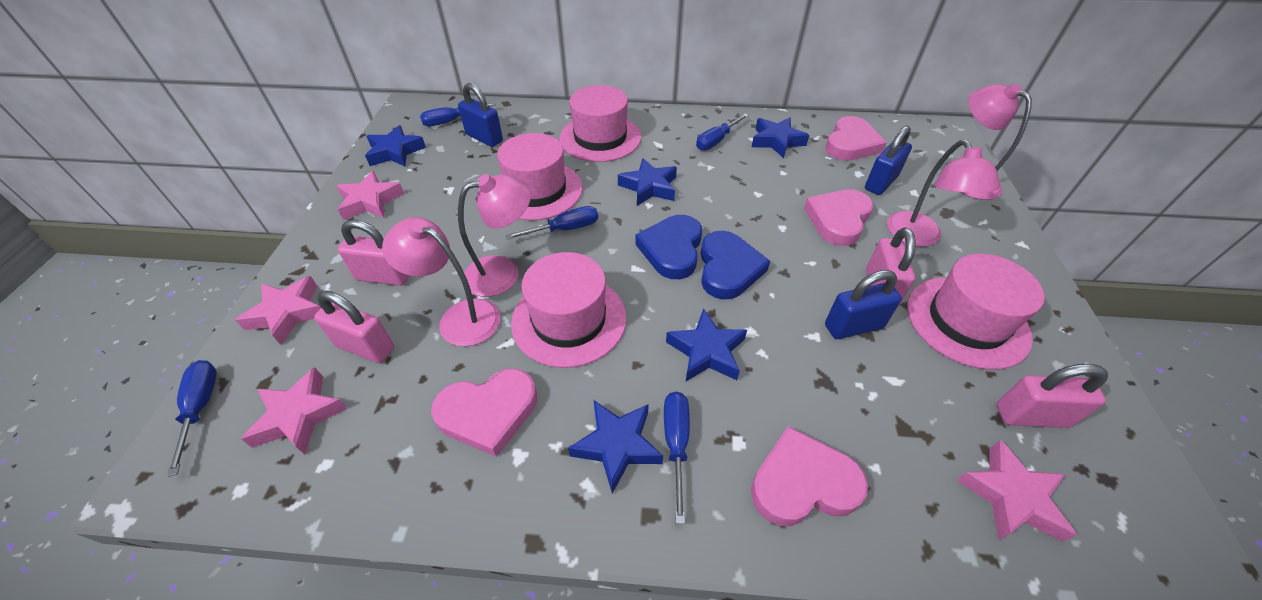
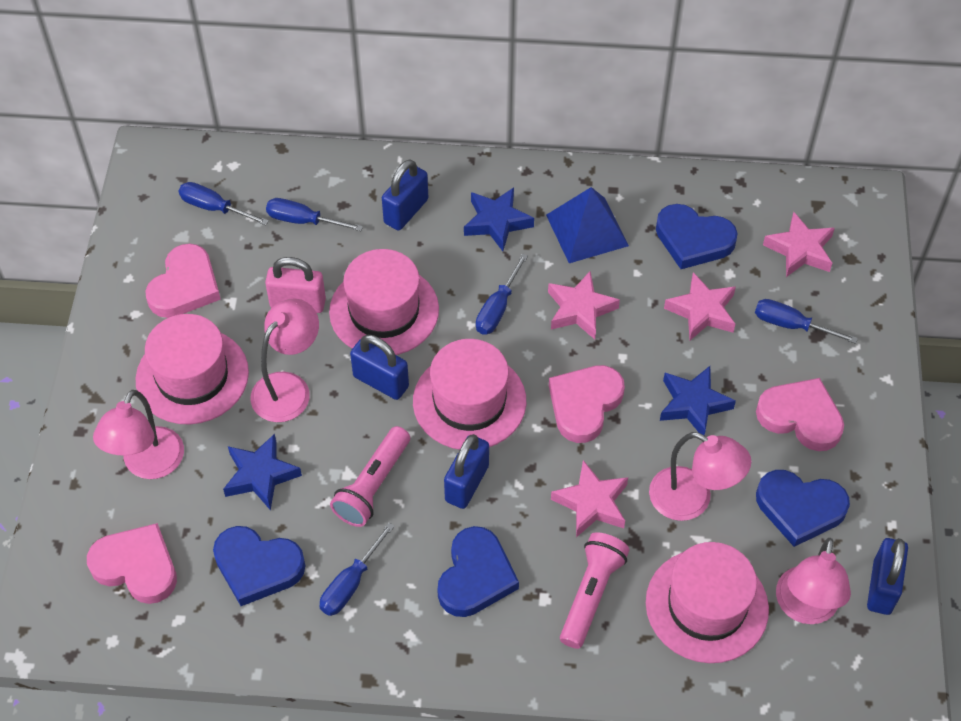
blue heart: [635,215,702,279] [701,231,770,300] = 2 -> [213,526,305,606] [437,526,519,617] [656,204,738,269] [756,470,850,547] = 4
blue padlock: [458,83,503,147] [825,270,902,339] [865,126,912,195] = 3 -> [350,335,409,400] [382,159,428,231] [444,434,489,509] [867,538,908,615] = 4
blue pyramid: none = 0 -> [546,187,629,263] = 1
blue star: [365,125,426,167] [568,400,663,494] [618,158,677,206] [666,308,747,381] [752,118,809,158] = 5 -> [223,434,302,511] [464,187,534,251] [660,366,736,435] = 3
pink flashlight: none = 0 -> [330,426,410,527] [560,532,630,649] = 2
pink padlock: [314,291,394,363] [338,220,409,286] [866,227,916,307] [997,364,1108,428] = 4 -> [265,257,326,313] = 1

